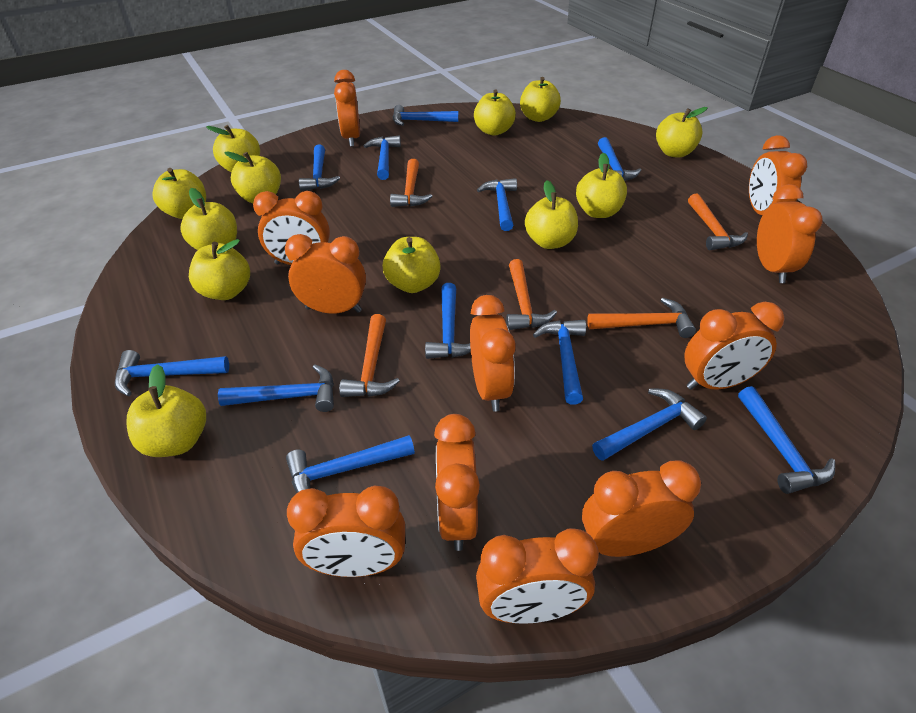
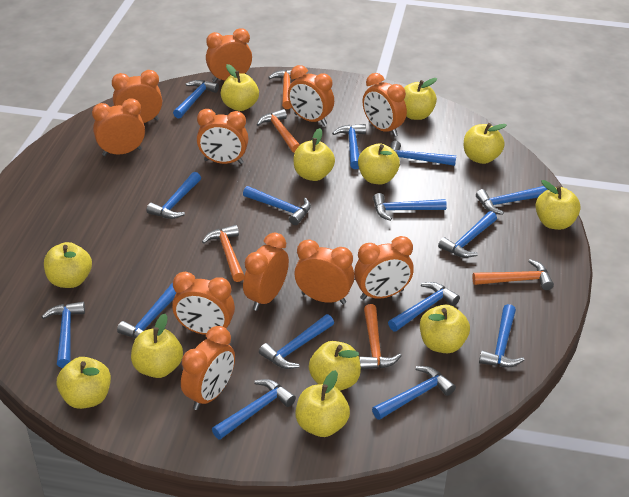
blue hammer: [115,350,229,396] [218,365,334,412] [286,435,415,493] [299,144,340,191] [364,136,401,180] [393,105,459,126] [425,283,471,359] [477,178,517,231] [533,320,586,405] [592,388,707,461] [598,137,641,181] [738,386,835,494] = 12 -> [42,302,85,368] [117,283,177,339] [146,172,201,219] [173,80,219,118] [212,379,296,440] [243,186,311,225] [259,314,334,369] [332,124,366,169] [372,366,456,420] [373,193,447,221] [388,282,460,332] [390,141,456,166] [438,211,497,258] [476,186,548,215] [479,304,524,367] = 15

